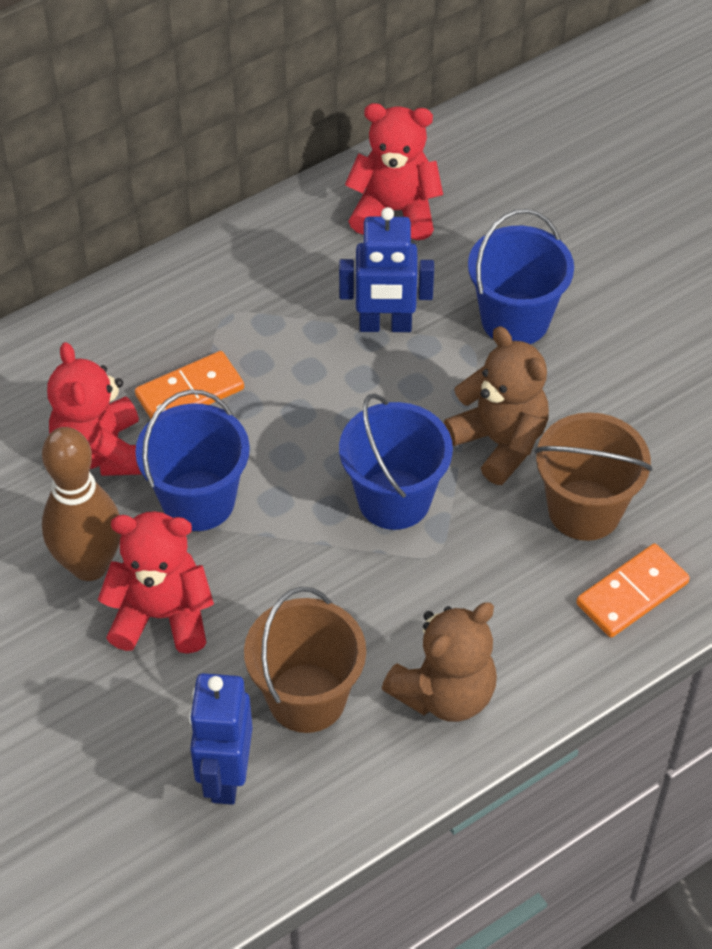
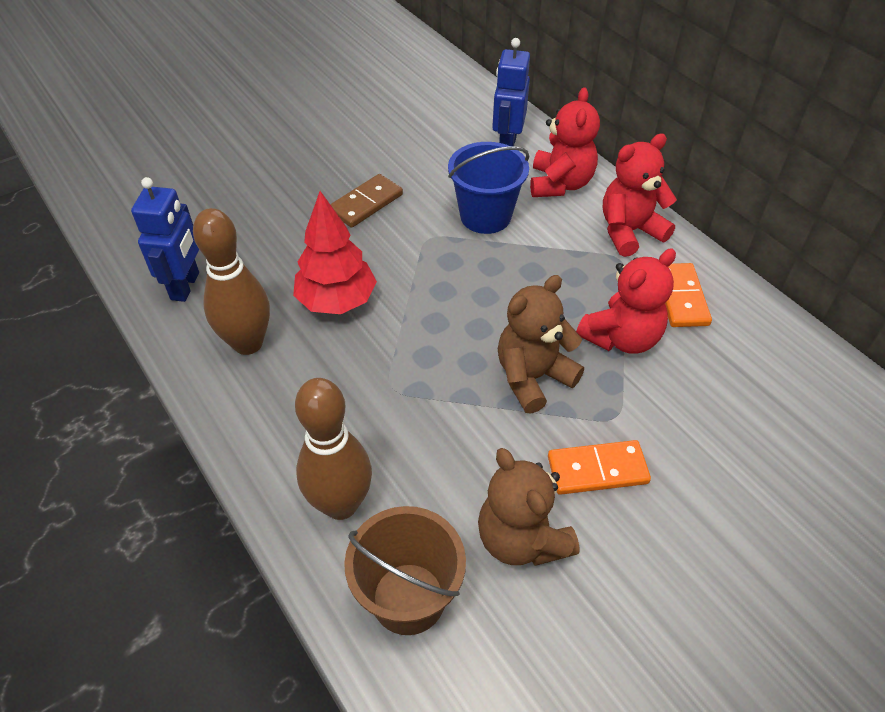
blue bucket: [135,389,250,531] [339,393,453,530] [468,209,574,344] = 3 -> [448,142,530,234] = 1
brown bowling pin: [42,427,121,581] = 1 -> [193,208,270,355] [295,378,372,520] = 2
brown bucket: [244,587,366,733] [534,413,653,541] = 2 -> [344,506,466,635] = 1
brown domino: none = 0 -> [330,174,403,228] = 1
red tree: none = 0 -> [293,191,377,314] = 1

